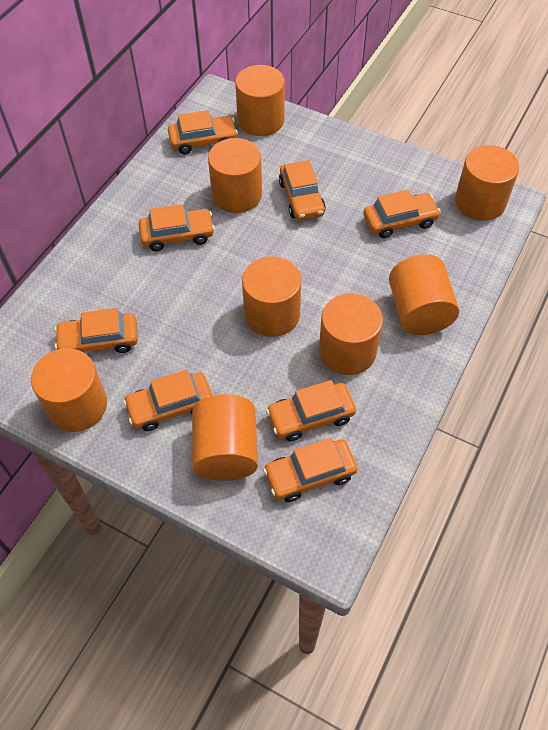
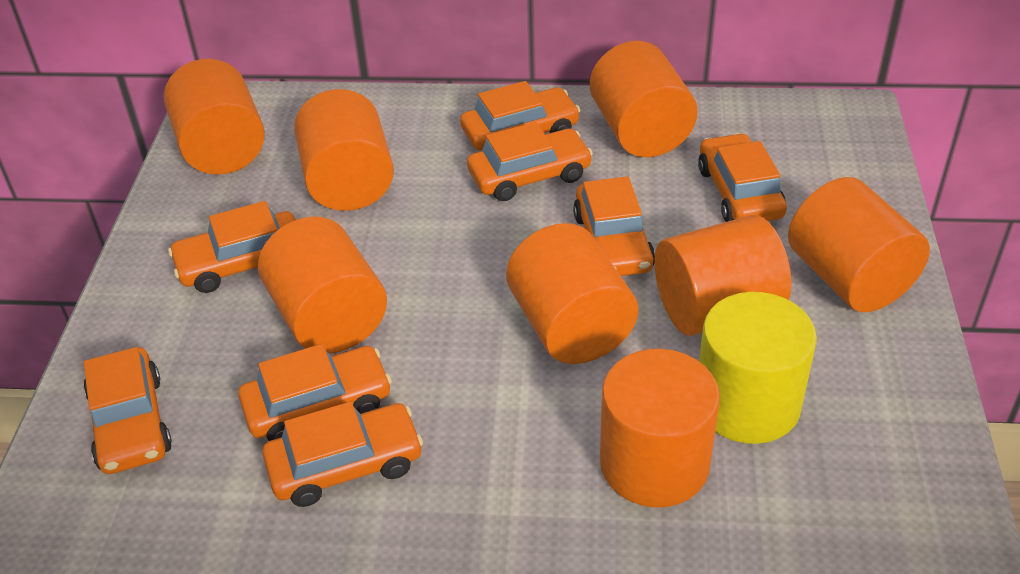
yellow cylinder: none = 0 -> [699,292,817,444] = 1

